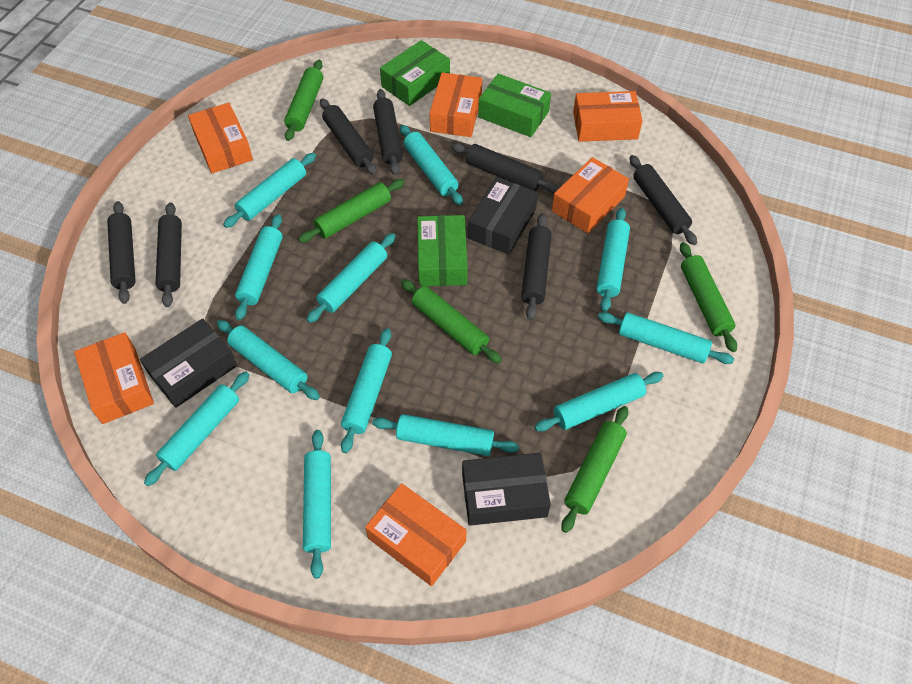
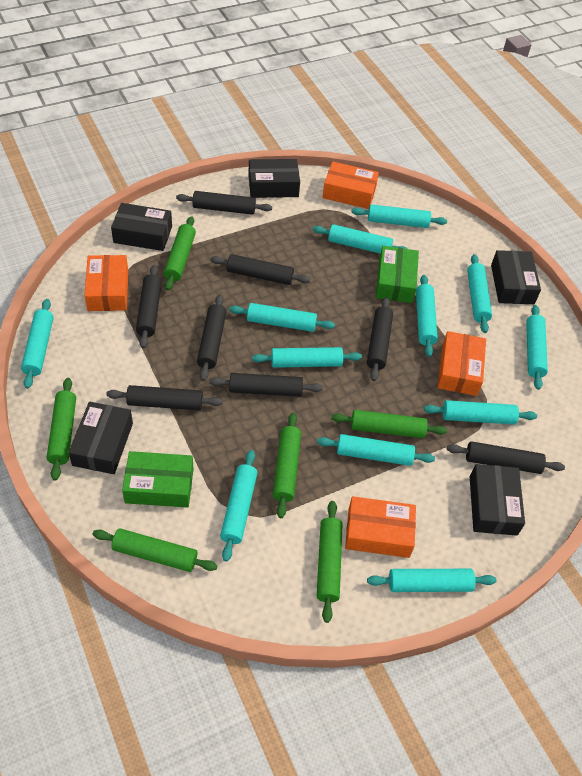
black box: [140,319,237,408] [462,453,551,526] [468,177,538,255] = 3 -> [68,402,133,474] [111,203,172,251] [248,159,300,198] [470,464,525,536] [491,250,541,304] = 5
black rolling pin: [107,201,136,304] [156,202,182,307] [320,99,377,175] [373,89,403,175] [451,143,559,193] [521,213,552,320] [629,155,697,245] = 7 -> [106,385,223,410] [136,265,162,348] [176,191,272,215] [197,294,226,381] [209,373,323,397] [210,254,310,285] [367,297,393,381] [447,441,565,474] = 8
green box: [380,40,450,106] [417,215,468,286] [478,74,551,137] = 3 -> [122,451,194,508] [376,246,419,303] = 2
green rolling pin: [284,60,323,141] [298,179,405,243] [401,279,502,364] [561,406,628,533] [680,242,737,352] = 5 -> [47,378,76,481] [92,528,218,572] [164,216,196,291] [273,413,301,518] [317,501,343,623] [331,410,447,438] = 6
orange box: [74,332,154,424] [188,103,253,173] [365,483,467,586] [430,73,482,137] [552,157,629,233] [573,91,643,142] = 6 -> [84,255,128,311] [322,162,379,209] [345,496,416,558] [438,331,486,396] = 4

